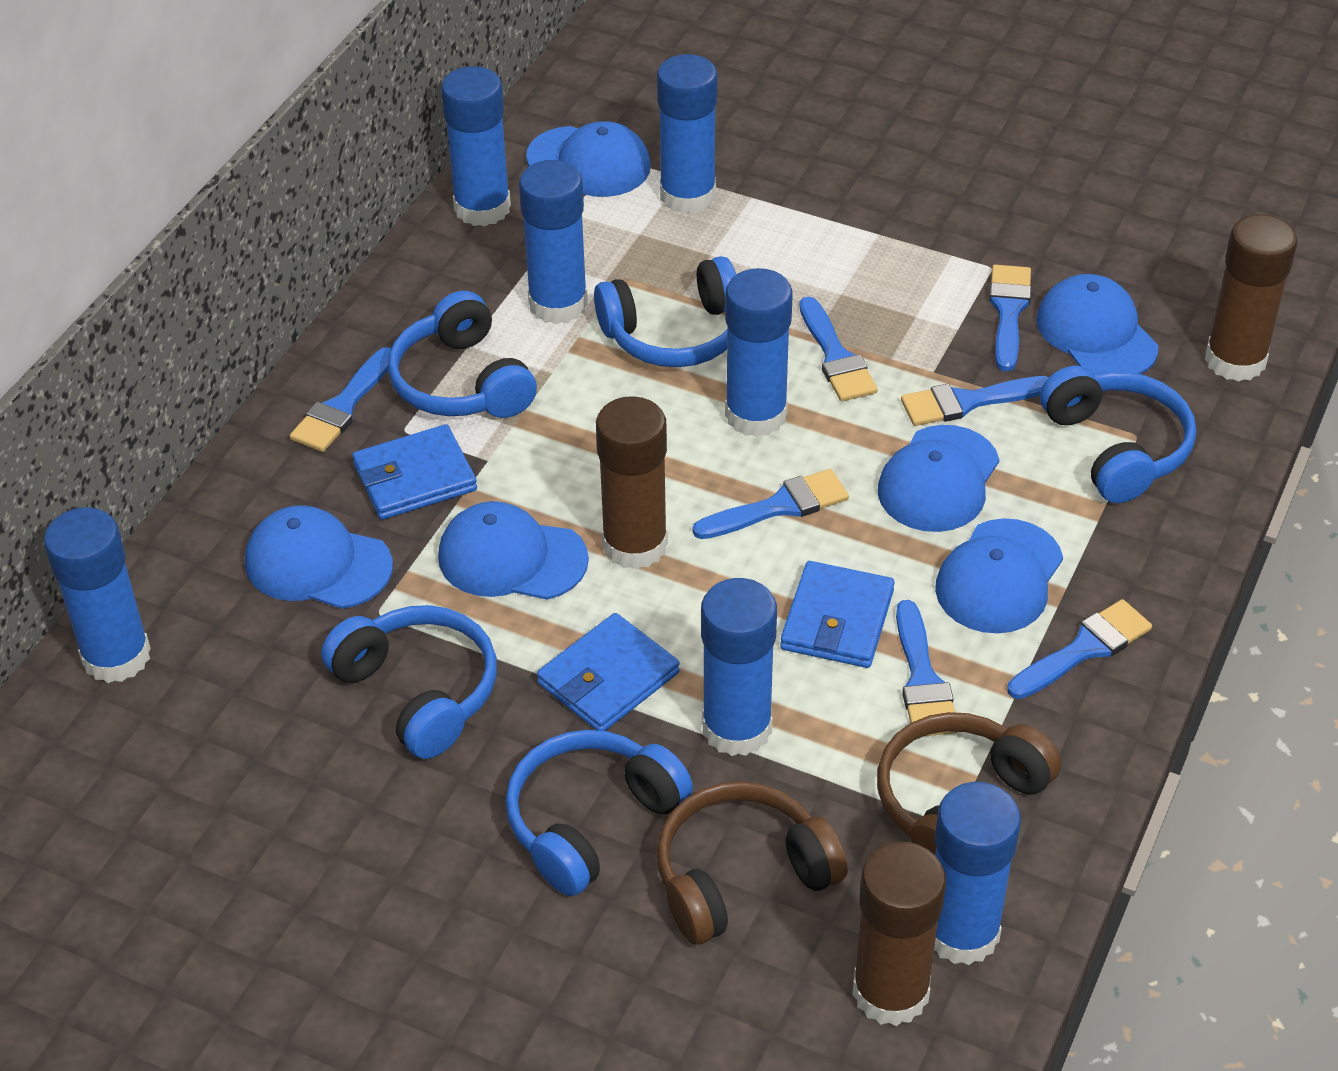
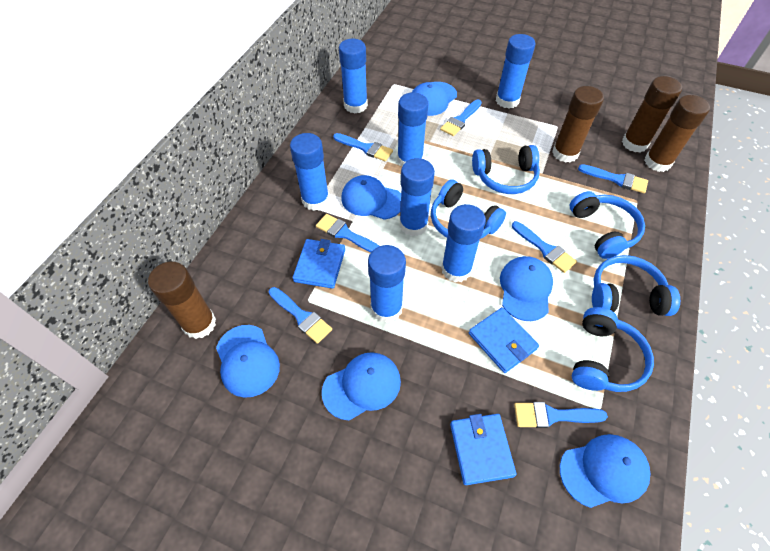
brown glue stick: [596,396,668,569] [852,842,946,1026] [1205,214,1297,382] = 3 -> [148,262,216,339] [552,86,604,163] [622,76,682,152] [644,95,710,172] = 4
brown headphones: [657,781,848,945] [877,712,1061,855] = 2 -> none = 0

